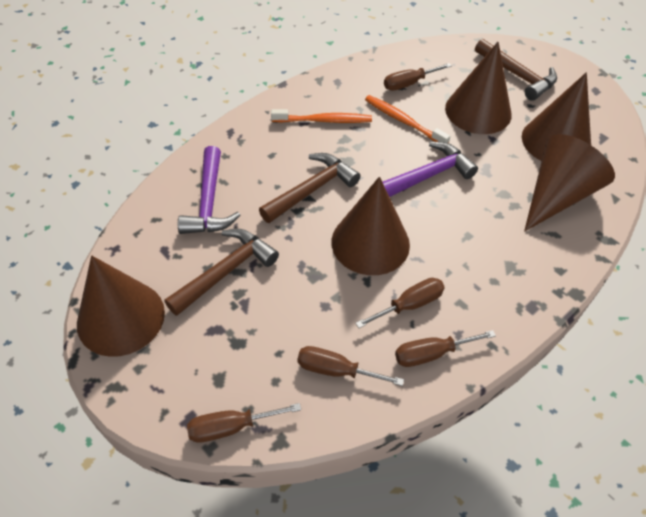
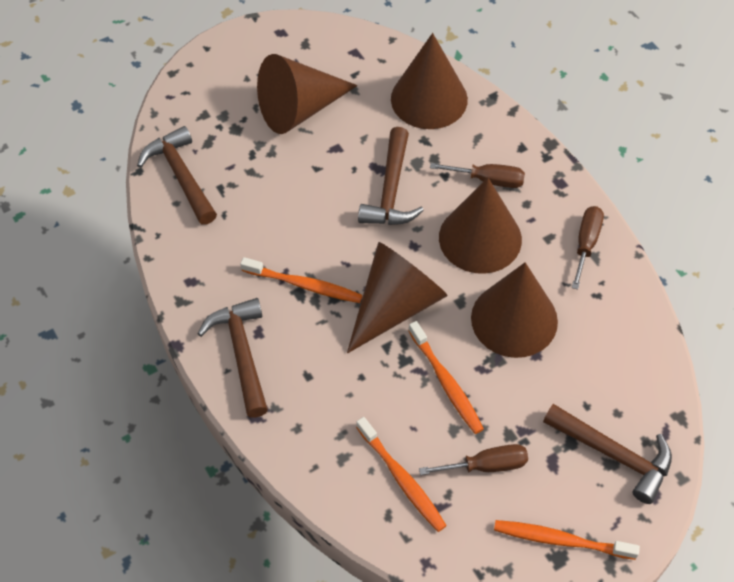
brown hammer: [164,229,279,316] [259,153,360,223] [475,39,557,101] = 3 -> [137,126,217,225] [197,298,268,418] [358,127,424,225] [543,404,672,504] = 4
brown screwdriver: [187,403,301,443] [297,346,404,386] [356,278,445,328] [384,63,452,91] [395,330,496,367] = 5 -> [419,444,528,475] [430,163,525,188] [571,206,604,290] = 3
orange toothbrush: [271,109,372,123] [365,95,450,143] = 2 -> [240,257,363,303] [356,417,447,532] [408,321,484,434] [494,520,640,560] = 4
purple hammer: [178,146,240,234] [383,142,478,197] = 2 -> none = 0

